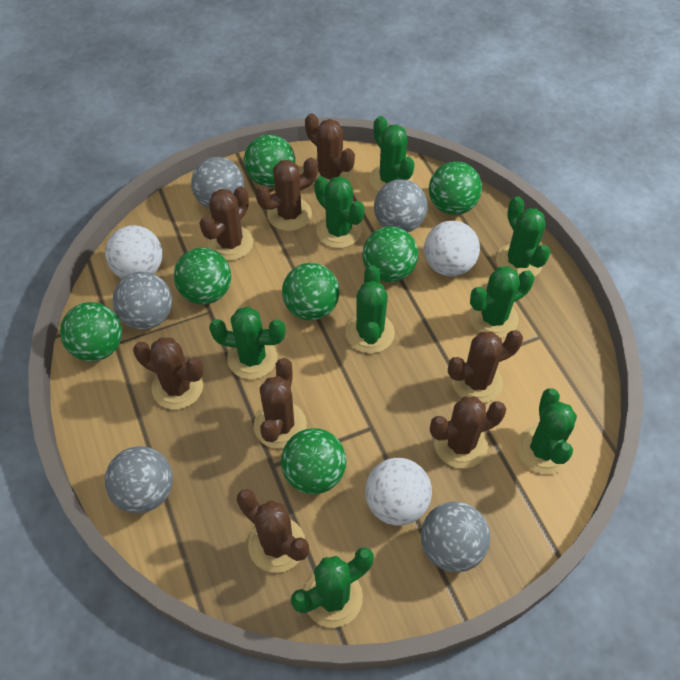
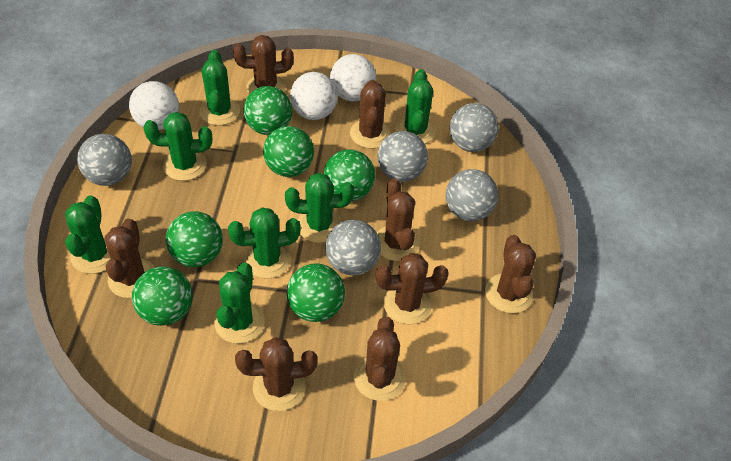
green ball: [60,302,122,362] [174,248,231,305] [244,134,295,187] [281,428,346,494] [282,263,339,321] [362,226,418,282] [429,161,482,215] = 7 -> [132,266,193,326] [166,211,223,267] [244,86,292,135] [263,126,314,177] [286,264,345,322] [324,149,375,201] = 6
green cactus: [209,307,286,379] [291,547,374,628] [314,176,365,248] [345,265,395,353] [369,116,415,192] [470,266,534,338] [496,196,550,277] [517,388,577,474] = 8 -> [65,196,111,274] [143,112,212,181] [199,50,240,125] [214,262,265,344] [228,208,301,279] [285,173,354,243] [395,69,436,144] = 7

